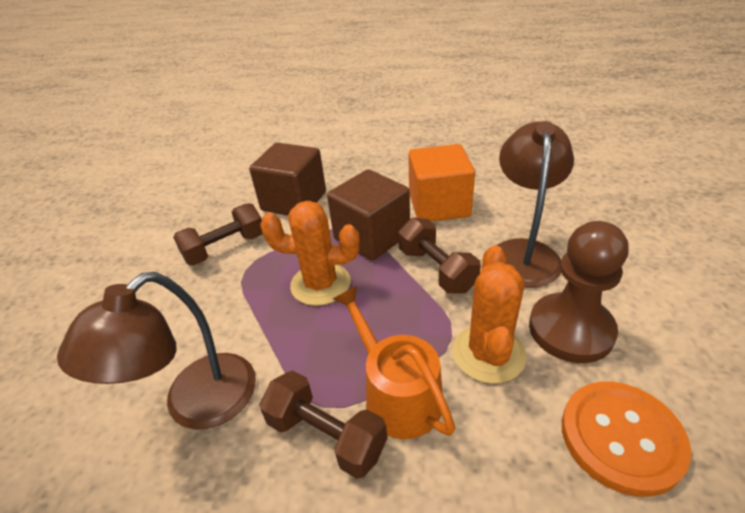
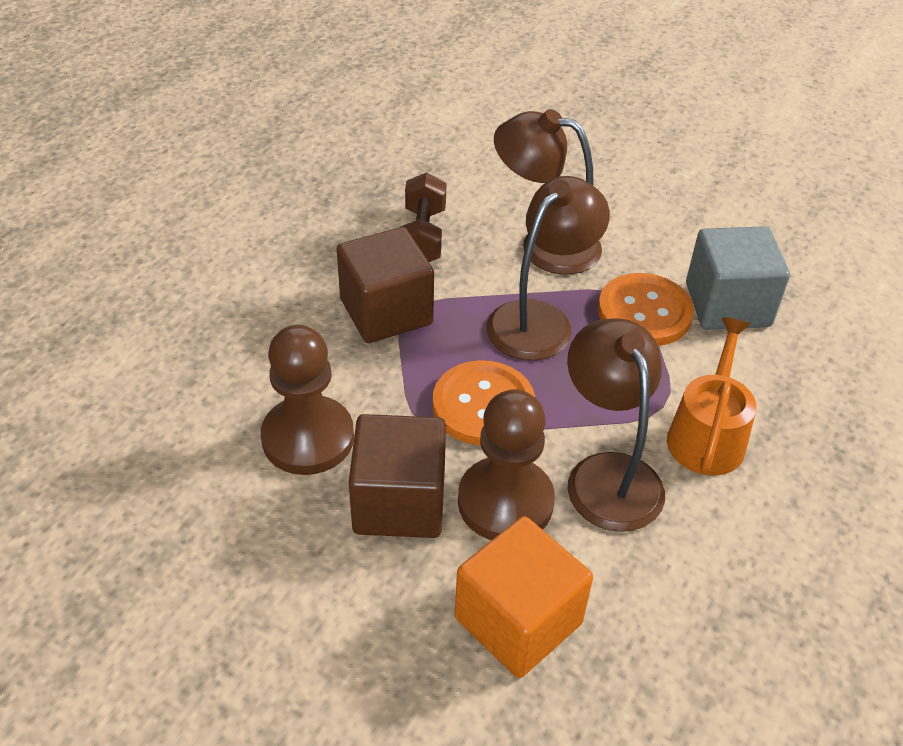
brown dumbbell: [173,203,263,266] [259,371,387,479] [398,217,481,294] = 3 -> [400,172,447,262] = 1
brown lamp: [57,272,256,430] [498,121,574,288] = 2 -> [487,176,610,361] [494,109,602,275] [567,318,665,532] = 3
brown pawn: [529,221,629,363] = 1 -> [261,325,354,475] [458,389,555,540] = 2
grey cube: none = 0 -> [686,226,790,330] = 1
orange button: [562,382,691,497] = 1 -> [432,360,535,446] [598,273,694,346] = 2
orange cactus: [260,201,360,306] [452,245,527,384] = 2 -> none = 0

